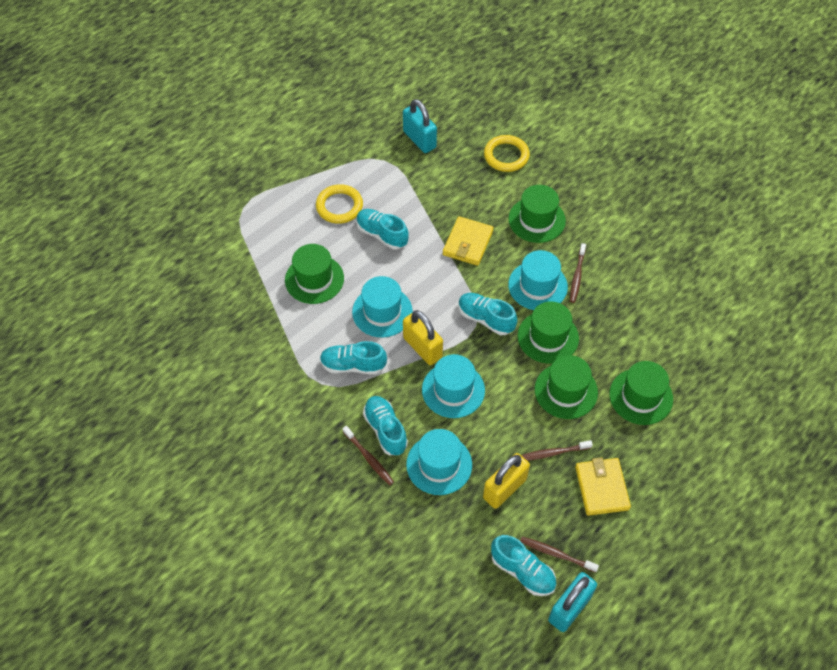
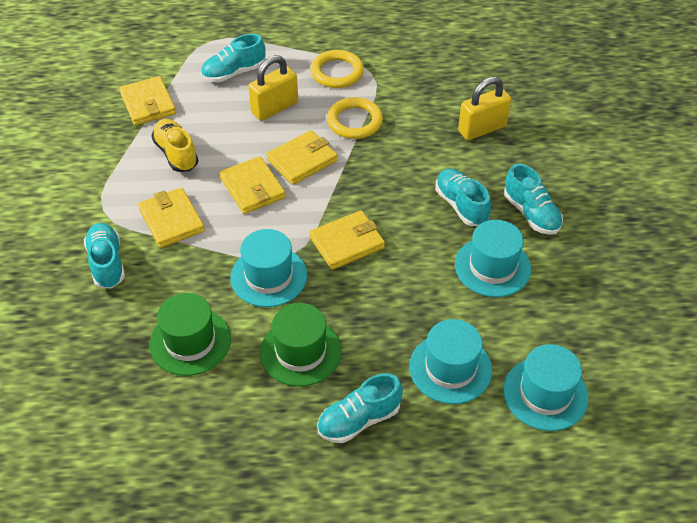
brown toothbrush: [342,426,394,486] [520,537,599,573] [521,440,593,461] [570,243,586,303] = 4 -> none = 0
green hat: [285,244,344,304] [509,185,566,243] [518,301,579,364] [535,355,598,419] [609,361,673,425] = 5 -> [150,293,231,376] [260,303,342,387] = 2
turquoise padlock: [403,99,437,153] [548,572,597,632] = 2 -> none = 0
yellow shoe: none = 0 -> [151,119,199,172] = 1
yellow wallet: [443,216,494,266] [575,457,631,516] = 2 -> [119,76,176,126] [138,187,205,248] [219,156,286,214] [266,130,338,185] [309,210,385,270] = 5

